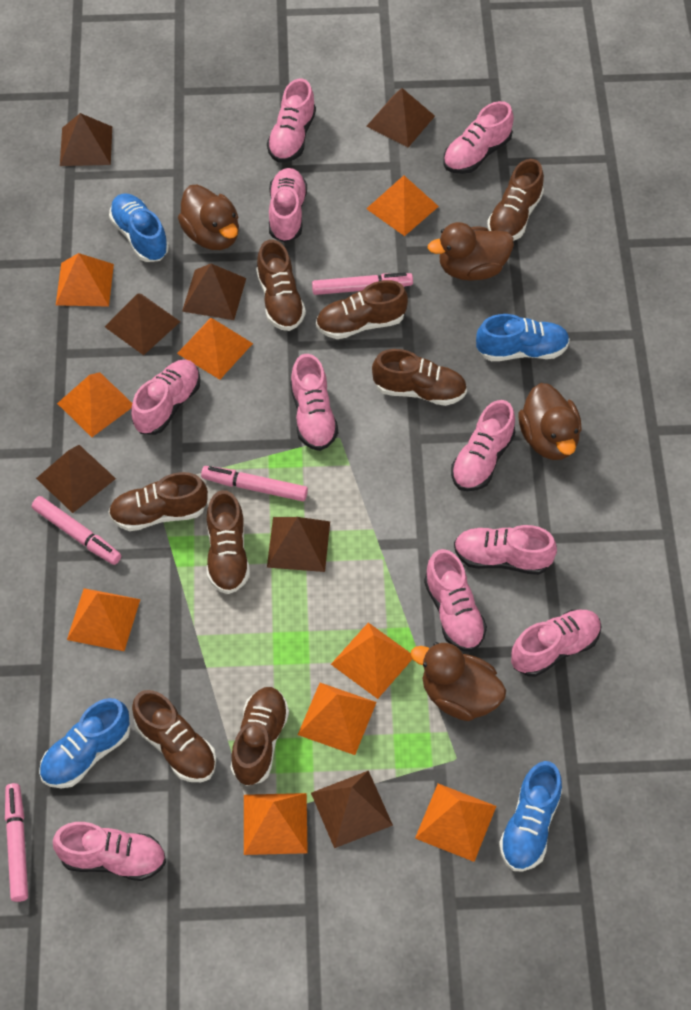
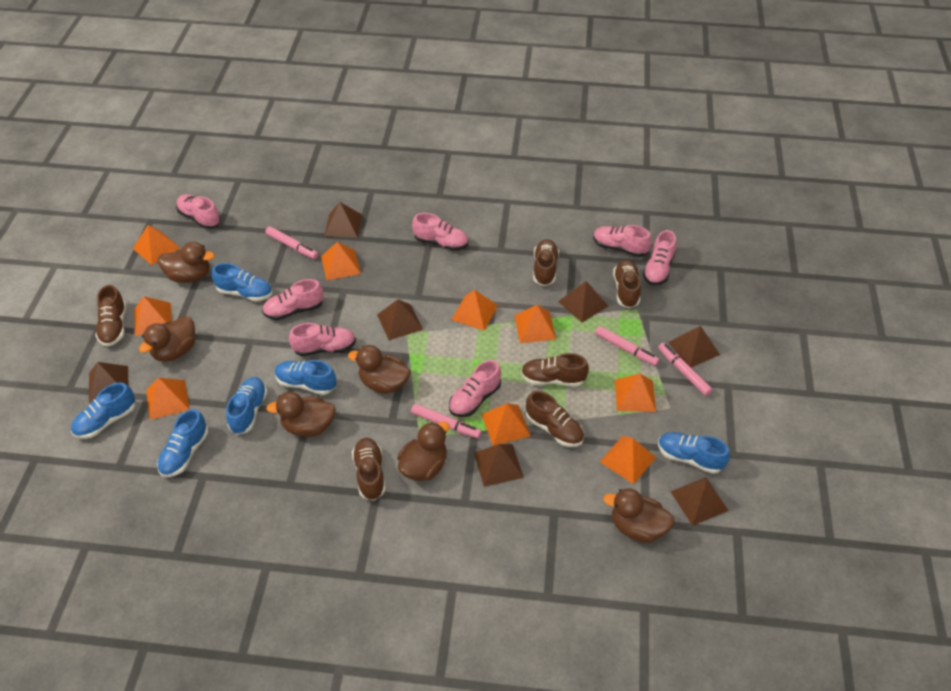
blue shoe: [39,698,130,788] [109,193,169,262] [476,314,570,361] [499,761,562,872] = 4 -> [71,382,135,439] [157,409,208,477] [212,263,273,302] [226,377,268,435] [275,360,337,395] [658,432,730,474] = 6
brown duck: [178,184,239,250] [411,642,506,721] [428,222,514,281] [518,383,582,460] = 4 -> [139,316,195,361] [158,242,215,283] [266,392,336,437] [348,345,411,394] [397,421,449,481] [603,488,675,543] = 6
brown shoe: [108,472,208,531] [132,690,216,782] [207,490,250,594] [230,687,289,786] [256,240,306,331] [316,280,408,339] [372,349,467,406] [487,159,544,241] = 8 -> [95,285,126,347] [352,438,386,501] [521,353,589,387] [526,391,584,447] [533,239,559,286] [613,260,641,308] = 6
pink shoe: [53,822,166,881] [131,360,200,435] [267,79,316,163] [269,168,307,242] [290,354,338,451] [424,549,487,652] [443,101,514,174] [451,400,515,491] [454,525,557,575] [511,610,602,677] = 10 -> [176,194,221,229] [262,279,324,320] [289,323,356,356] [412,213,468,251] [449,360,501,417] [593,225,652,257] [643,230,676,285] = 7

